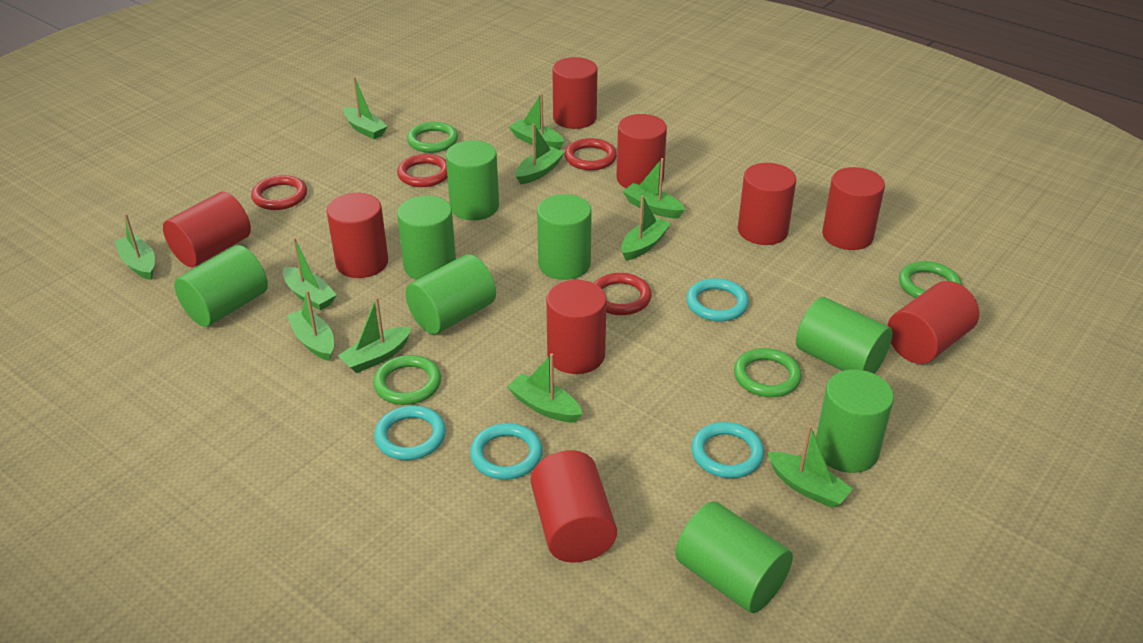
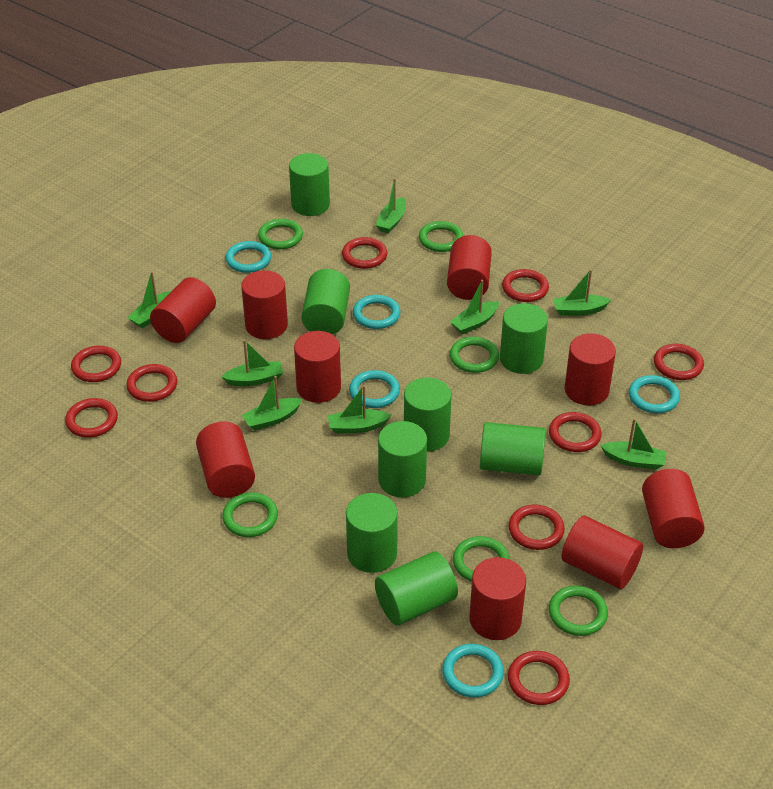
green boat: [115,214,155,280] [283,237,337,311] [287,290,334,361] [338,297,412,373] [343,77,388,139] [507,354,583,422] [509,93,565,150] [516,124,565,185] [621,195,671,260] [622,158,685,218] [767,425,853,508] = 11 -> [128,271,171,328] [221,340,283,386] [242,376,302,431] [328,385,391,433] [376,178,406,233] [450,280,499,335] [553,269,611,316] [600,418,667,470] = 8
green ring: [373,355,441,405] [407,122,458,153] [734,348,802,397] [899,261,962,298] = 4 -> [222,492,278,537] [258,219,303,249] [419,221,463,252] [450,337,499,373] [453,536,510,582] [549,586,608,636] = 6
red ring: [251,175,307,210] [397,154,448,187] [565,138,617,170] [594,273,652,315] = 4 -> [65,398,118,438] [71,346,121,382] [126,364,177,402] [342,237,387,269] [502,269,549,302] [508,505,565,550] [508,651,570,705] [549,412,602,452] [654,344,704,380] = 9
turquoise ring: [374,406,446,460] [470,423,543,480] [686,278,749,321] [691,422,764,478] = 4 -> [226,241,271,273] [349,370,400,408] [353,295,401,329] [442,644,504,698] [629,375,680,413] = 5

